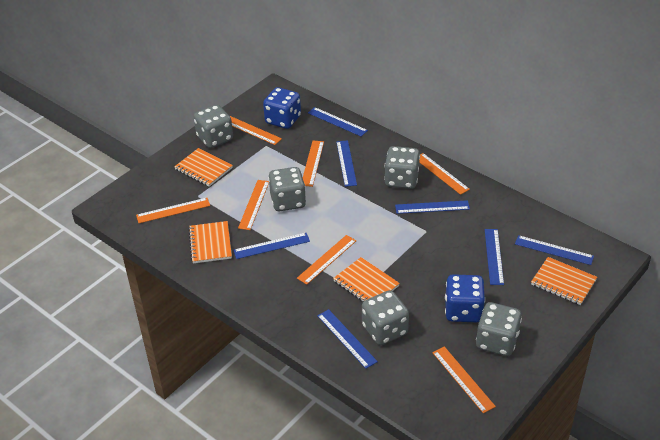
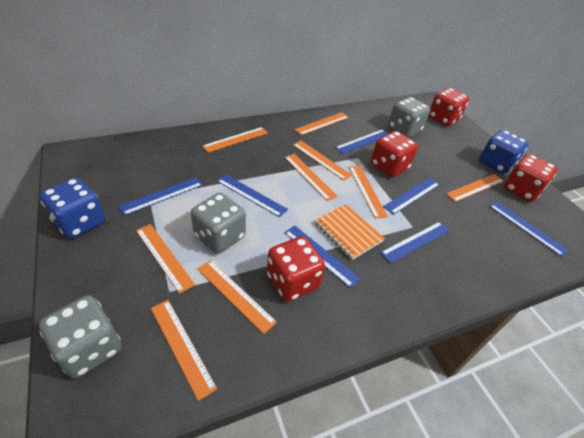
grey dice: [194,105,233,148] [268,167,306,211] [362,290,409,345] [384,146,420,189] [476,302,522,356] = 5 -> [39,295,121,379] [191,193,246,254] [388,97,430,137] = 3
orange notebook: [174,148,233,187] [188,221,232,263] [333,257,400,302] [531,257,597,305] = 4 -> [315,204,385,260] = 1
orange ruler: [136,198,210,223] [230,116,282,145] [238,180,269,230] [297,235,356,285] [303,141,324,187] [419,153,470,195] [432,347,496,413] = 7 -> [136,224,195,294] [151,300,217,401] [197,260,277,334] [202,127,268,153] [285,154,338,201] [293,141,352,180] [294,112,349,135] [349,166,388,219] [446,174,504,202] = 9
red dice: none = 0 -> [267,236,325,302] [371,131,418,177] [429,88,469,126] [504,154,557,202] = 4

